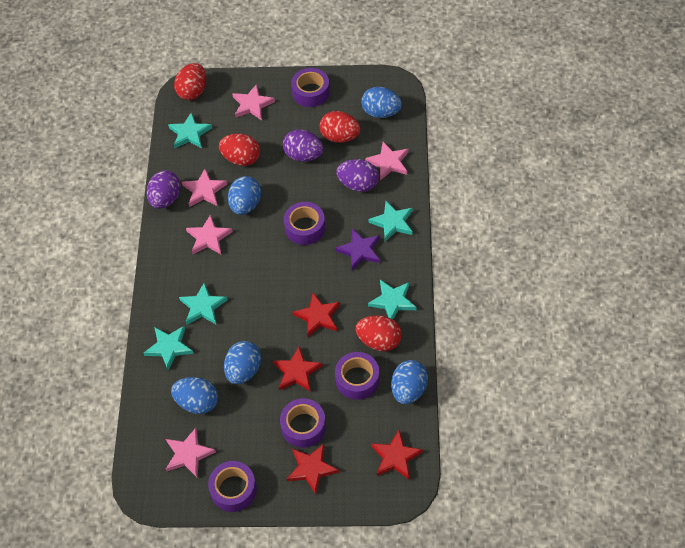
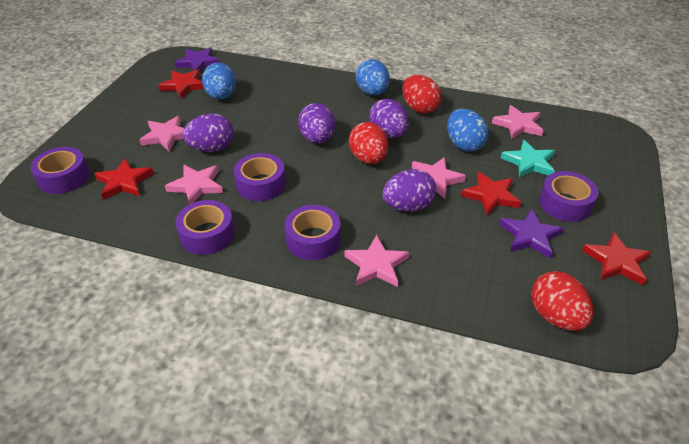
blue egg: [171,377,218,414] [224,341,261,384] [228,176,261,215] [361,87,402,118] [391,360,428,404] = 5 -> [202,63,236,99] [356,59,390,95] [447,109,488,152] = 3
purple egg: [147,171,181,209] [283,130,323,162] [336,159,379,192] = 3 -> [183,113,234,152] [298,103,335,143] [369,99,409,138] [382,169,437,211] = 4
purple star: [335,228,380,271] = 1 -> [174,47,220,72] [499,209,564,258] = 2
red egg: [174,63,206,100] [219,133,260,166] [320,111,360,143] [356,315,402,351] = 4 -> [349,122,388,164] [402,75,442,114] [531,271,593,331] = 3
turquoise star: [144,326,194,370] [168,112,212,148] [179,283,228,325] [368,201,413,242] [368,280,416,320] = 5 -> [501,140,555,178] = 1

